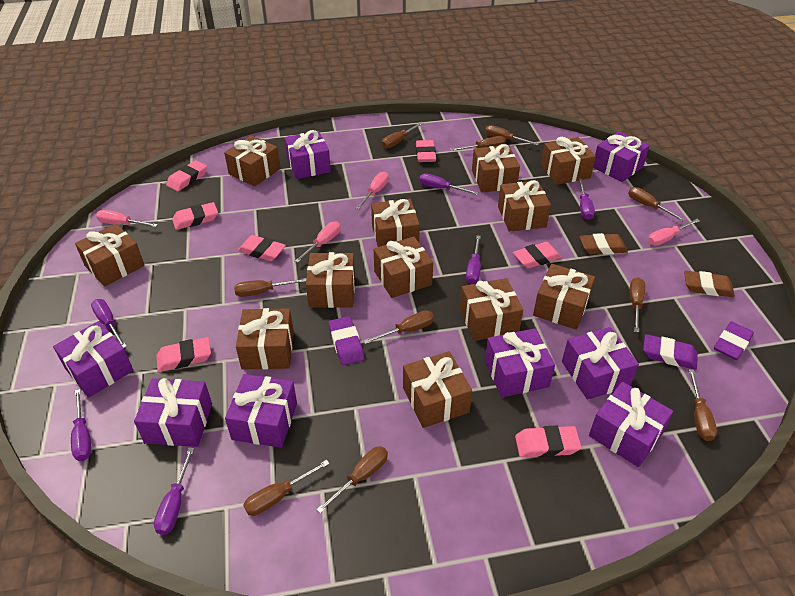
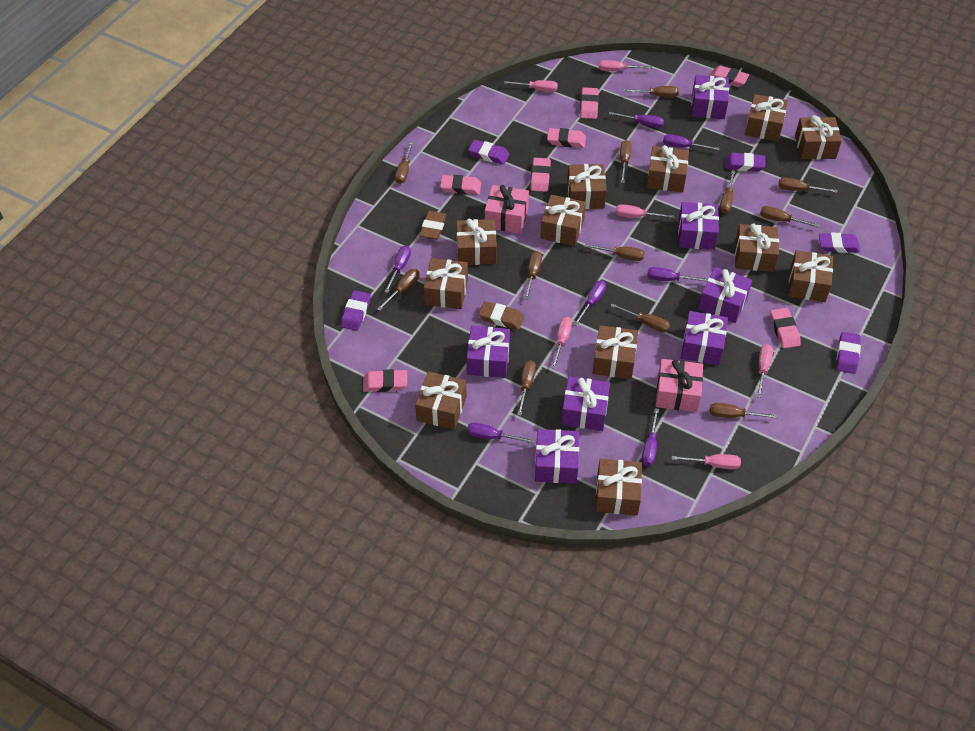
brown screwdriver: [234,278,307,297] [243,460,330,516] [316,446,388,514] [364,311,434,344] [382,122,423,148] [451,136,506,151] [485,125,539,146] [628,187,686,221] [630,277,645,332] [689,369,717,441] = 10 -> [377,269,420,311] [395,141,414,184] [517,360,536,416] [524,251,542,300] [584,244,645,261] [611,304,670,333] [620,140,632,183] [624,86,679,97] [710,403,777,418] [720,170,735,214] [760,206,820,228] [778,177,837,193] = 12
pink gift: none = 0 -> [485,185,529,234] [656,359,703,412] = 2
pink screwdriver: [96,210,158,227] [295,221,341,263] [356,172,389,209] [648,219,700,246] = 4 -> [504,80,558,92] [551,317,572,369] [599,60,652,71] [615,204,675,218] [672,454,741,469] [757,344,773,398] = 6
purple eraser: [329,316,364,365] [643,334,698,370] [714,322,754,360] = 3 -> [340,290,371,331] [468,140,509,165] [725,153,765,172] [819,233,860,253] [836,332,861,374] = 5
purple gift: [53,321,134,398] [134,378,212,447] [225,374,297,448] [284,130,331,179] [485,328,555,397] [562,327,639,400] [589,382,673,467] [593,131,650,182] = 8 -> [467,326,510,378] [535,429,579,484] [561,376,610,431] [678,202,719,250] [681,311,728,365] [691,75,729,119] [698,267,752,323] = 7
purple screwdriver: [71,389,92,461] [91,299,127,348] [154,447,195,535] [419,173,478,195] [466,235,481,284] [578,179,595,220] = 6 -> [384,246,411,293] [467,423,534,443] [573,280,606,326] [609,112,664,128] [642,408,659,466] [647,267,708,282] [663,134,719,151] = 7

